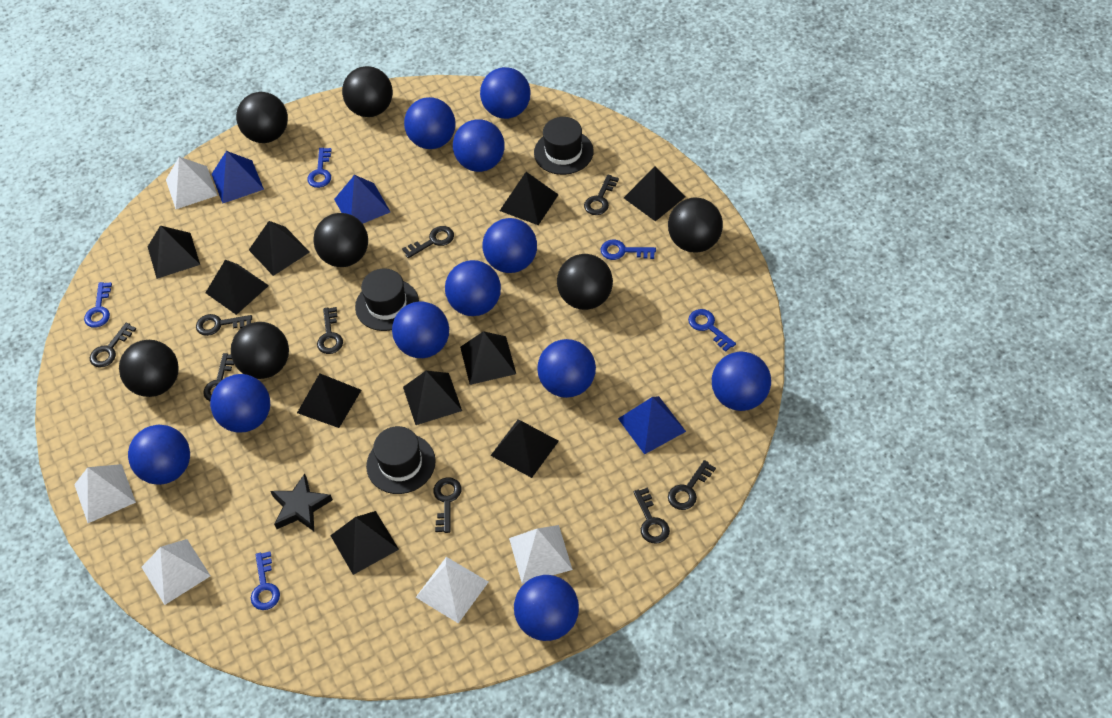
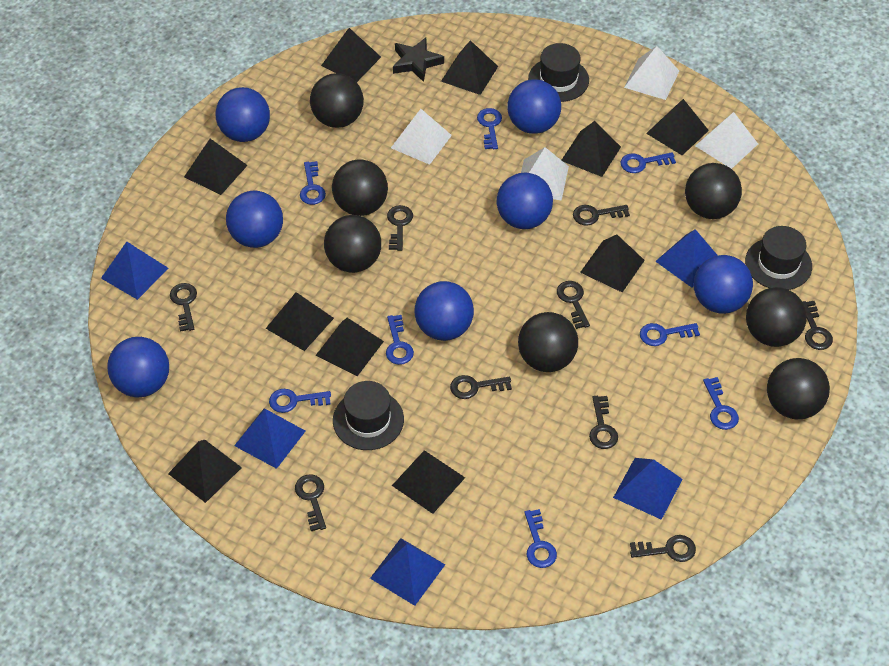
blue ball: [128,425,190,485] [210,374,270,433] [392,301,449,358] [404,97,455,149] [445,260,501,316] [453,119,505,172] [480,67,531,119] [482,218,537,273] [514,575,579,641] [537,339,596,398] [712,351,771,411] = 11 -> [107,337,169,397] [215,87,270,142] [226,191,283,248] [415,281,474,341] [497,173,553,229] [507,79,561,134] [694,255,753,314] = 7
blue key: [84,282,112,328] [251,551,280,610] [307,148,332,188] [600,240,656,260] [688,309,736,352] = 5 -> [269,389,331,413] [300,161,326,205] [386,315,414,365] [477,108,502,149] [524,509,557,568] [620,152,676,173] [640,323,700,346] [703,377,739,430] = 8
blue pyramid: [211,151,264,204] [334,175,390,224] [618,396,686,455] = 3 -> [101,242,168,300] [234,409,305,469] [370,538,445,606] [613,458,682,520] [655,229,718,288] = 5
white pyramid: [74,464,136,523] [142,539,211,605] [166,157,218,209] [416,557,488,623] [509,525,573,584] = 5 -> [391,109,452,165] [521,147,569,201] [624,46,679,100] [696,112,758,169] = 4

